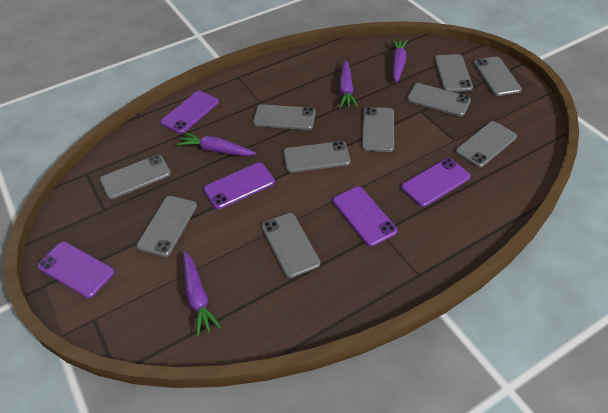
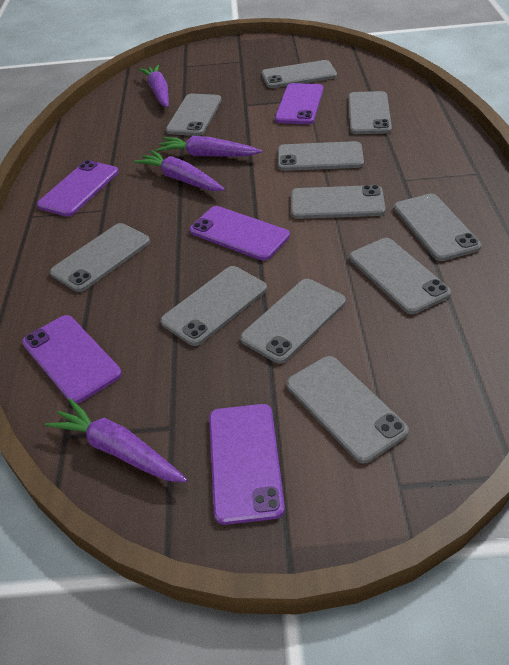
grey phone: [100,155,171,199] [136,196,197,257] [253,104,316,130] [261,213,320,278] [283,141,351,173] [362,107,394,152] [407,83,471,117] [435,54,473,92] [455,121,517,168] [474,57,522,96] = 10 -> [50,223,150,292] [160,266,267,346] [166,94,222,136] [240,279,346,364] [262,60,337,88] [278,141,364,171] [287,356,409,463] [291,185,386,219] [348,91,392,134] [349,238,451,314] [394,194,481,261] = 11

